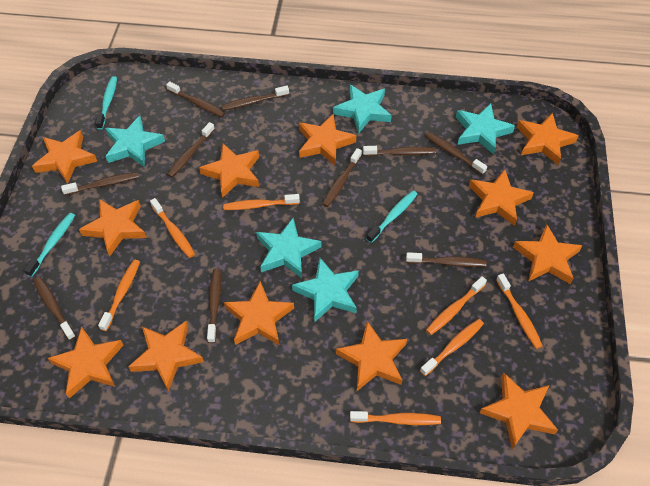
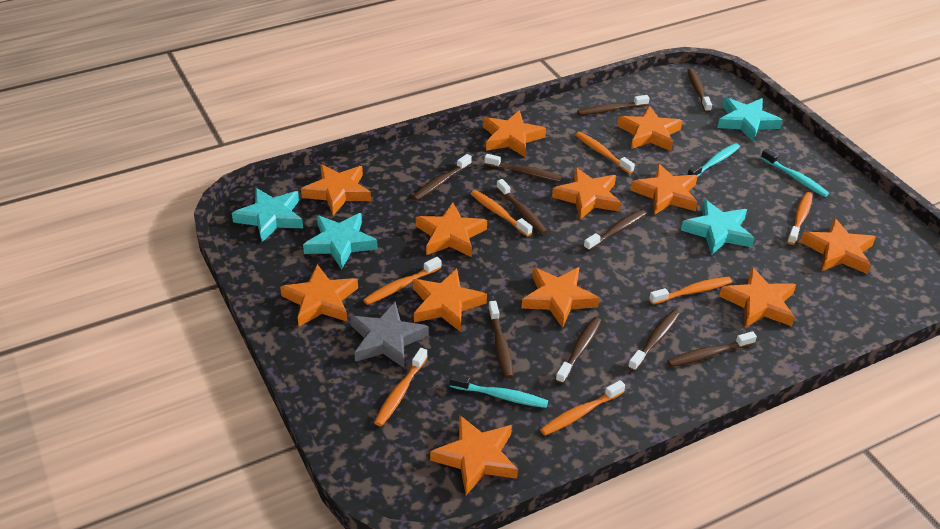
grey star: none = 0 -> [350,302,429,368] = 1
turquoise star: [105,116,165,167] [256,218,321,278] [292,258,359,323] [333,84,392,134] [456,104,515,155] = 5 -> [232,188,303,242] [303,213,378,269] [681,199,754,255] [717,98,783,142] = 4

